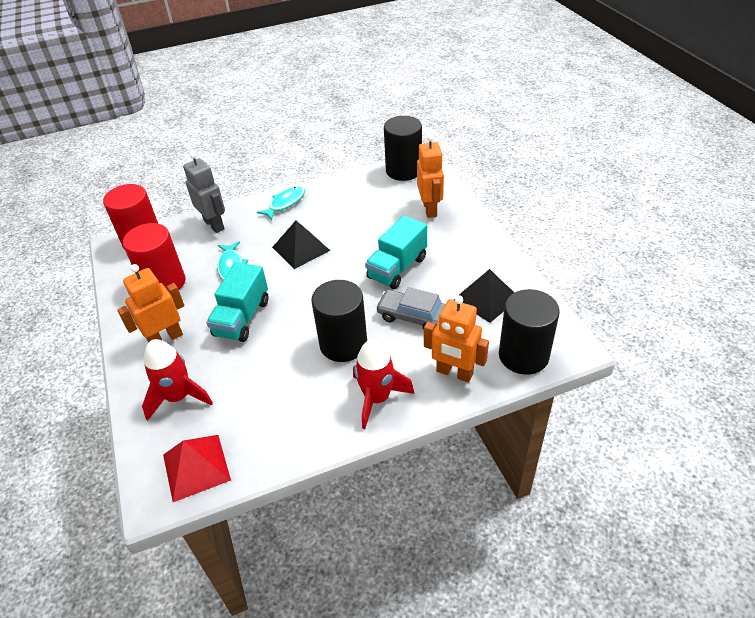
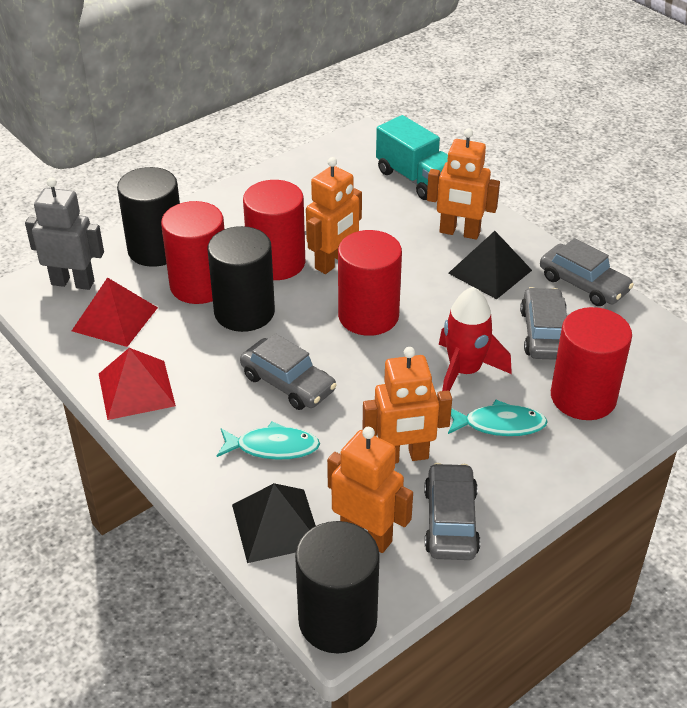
grey car: [376,287,445,330] = 1 -> [240,333,336,410] [424,463,480,560] [520,287,567,360] [540,238,634,306] = 4
orange robot: [118,264,184,343] [417,135,444,218] [424,295,489,382] = 3 -> [306,157,362,274] [327,427,413,553] [362,347,452,463] [427,128,500,240] = 4
red cylinder: [103,184,158,250] [123,223,185,290] = 2 -> [161,201,224,304] [243,180,305,280] [338,230,402,336] [551,307,632,420] = 4
red pyramid: [163,435,231,502] = 1 -> [72,277,158,347] [99,348,176,420] = 2
red rocket: [142,339,213,421] [353,339,415,429] = 2 -> [439,287,512,391] = 1
turquoise truck: [206,262,269,342] [365,215,427,289] = 2 -> [376,115,448,200] = 1

